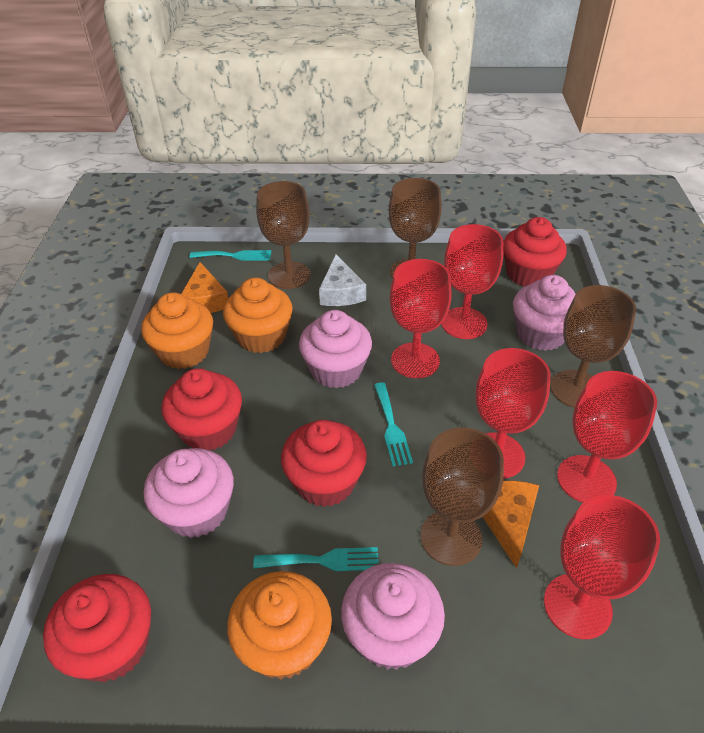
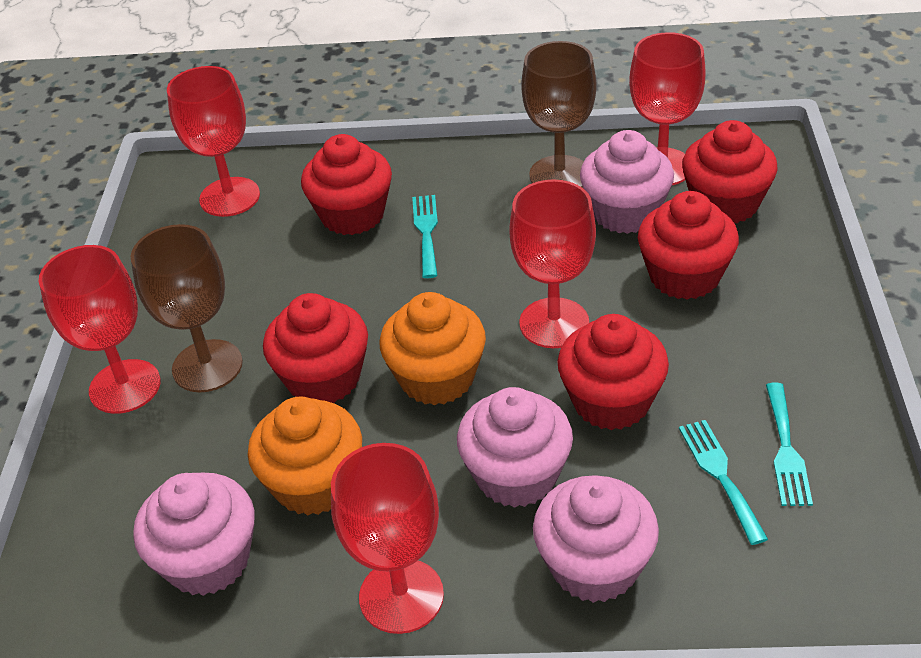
brown goblet: [256,181,310,289] [389,178,442,278] [420,427,504,566] [550,285,636,408] = 4 -> [131,224,243,392] [521,41,596,188] = 2
orange cheese: [181,262,228,313] [483,481,539,568] = 2 -> none = 0
orange cupcake: [141,292,213,369] [223,278,293,353] [227,571,332,679] = 3 -> [248,396,362,515] [380,292,486,405] = 2
red cupcake: [43,574,151,682] [162,368,242,450] [281,420,367,507] [503,217,567,287] = 4 -> [263,293,368,403] [301,134,392,235] [557,314,669,430] [638,191,739,300] [682,120,778,223] = 5
white cheese: [319,255,366,306] = 1 -> none = 0

